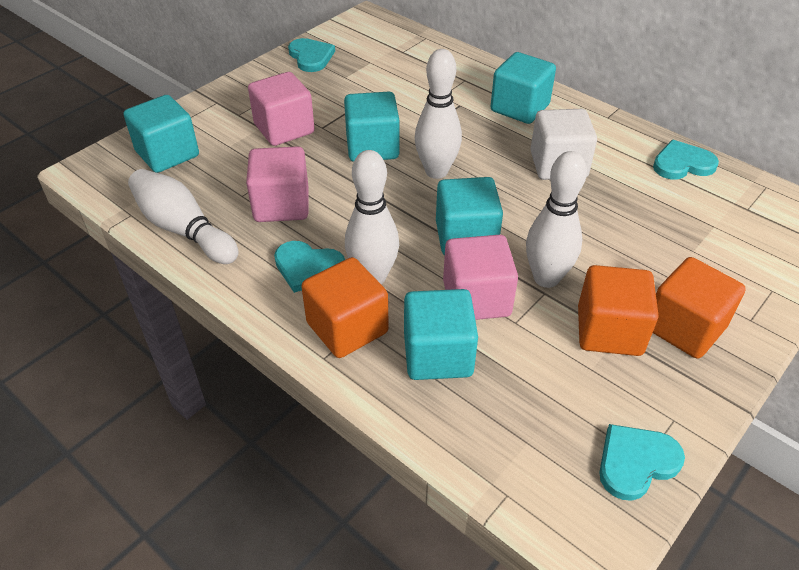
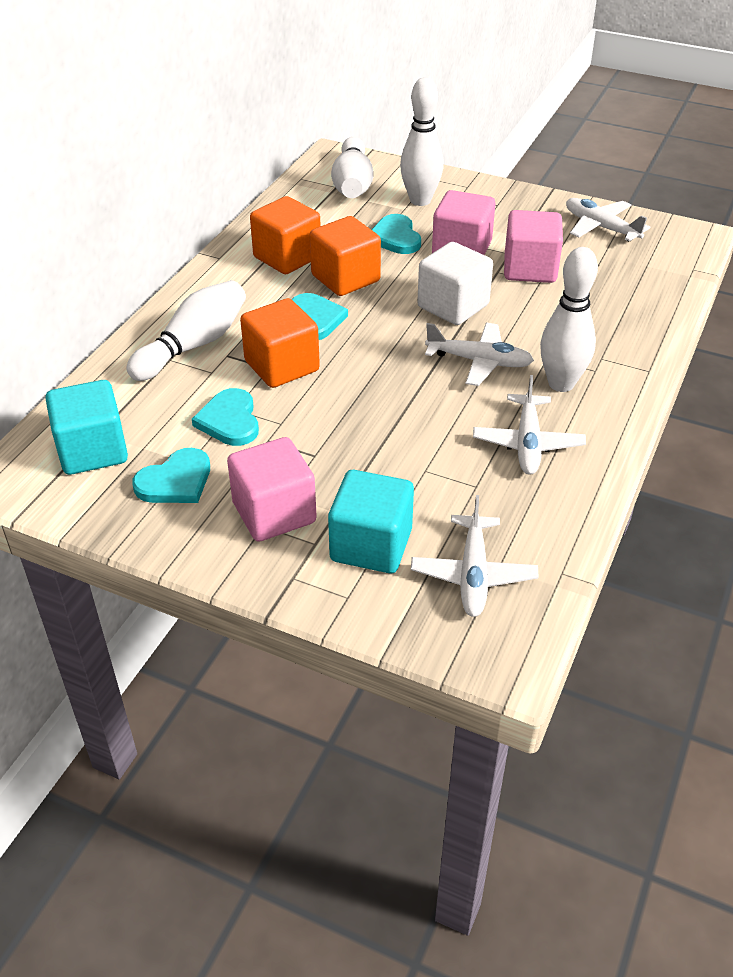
turquoise cube: [124,95,199,173] [344,92,399,162] [404,289,478,380] [436,177,503,255] [490,52,556,124] = 5 -> [45,380,128,475] [328,470,414,573] = 2
white plane: none = 0 -> [411,495,538,617] [425,323,534,386] [473,375,586,475] [566,198,650,242] = 4

